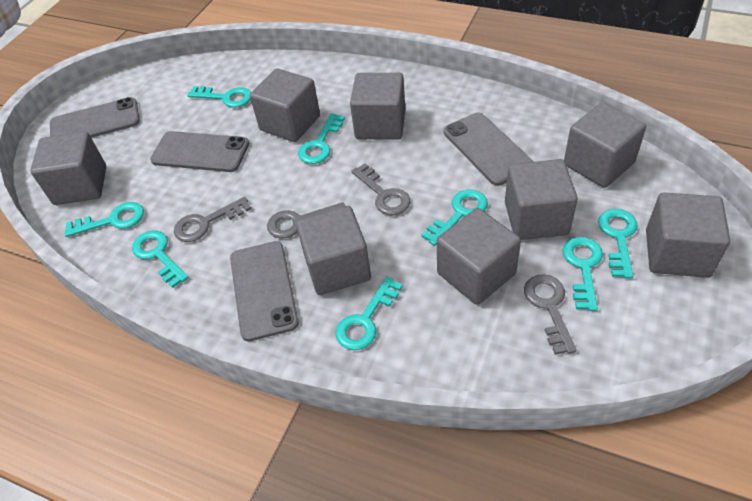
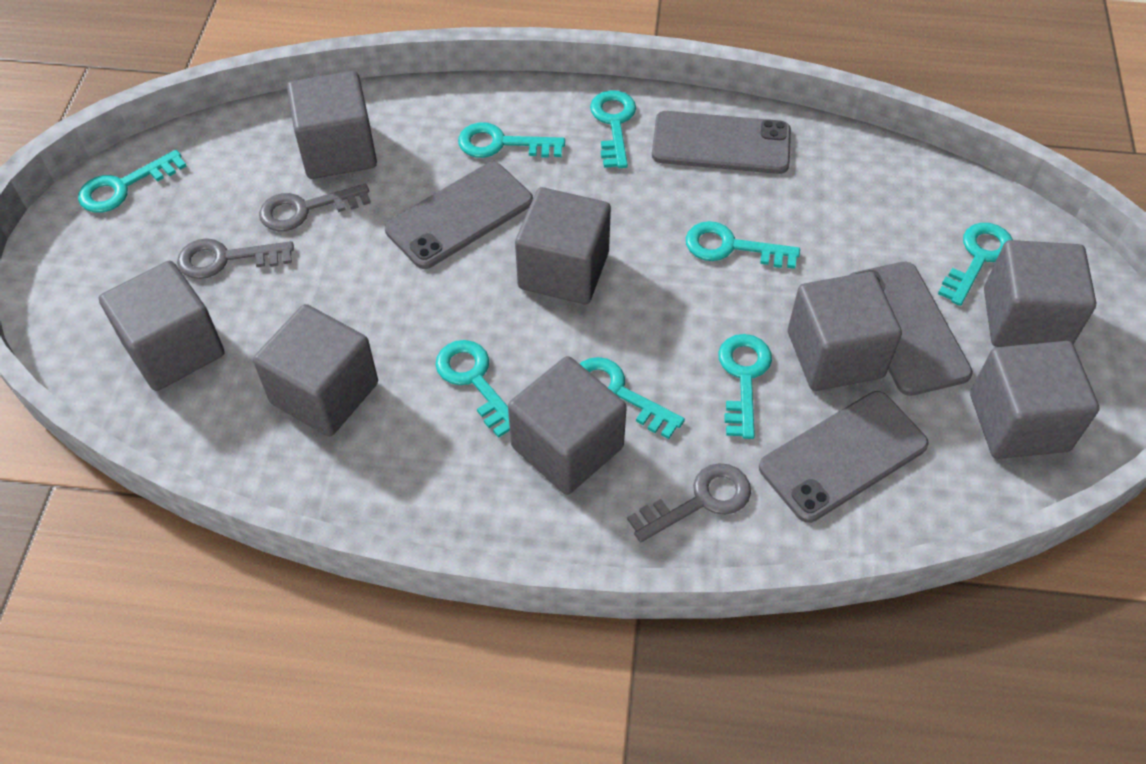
grey key: [174,197,251,242] [267,202,345,238] [351,163,410,215] [524,274,577,355] = 4 -> [177,238,294,279] [259,183,371,231] [627,463,751,542] = 3

